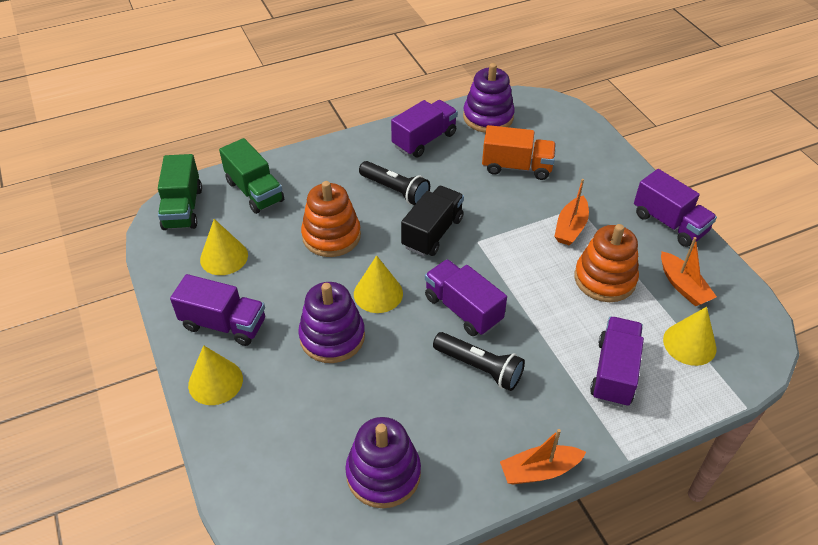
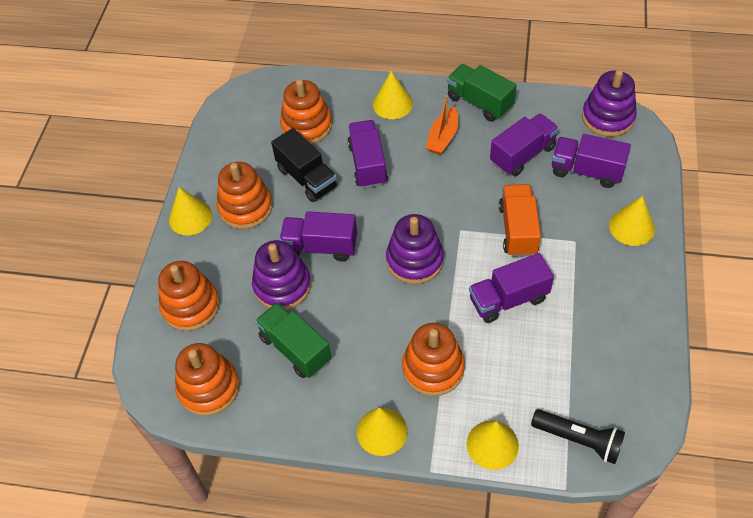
black flashlight: [359,161,430,205] [433,332,525,391] = 2 -> [531,409,625,464] = 1
orange boat: [500,429,586,484] [554,179,589,245] [661,237,717,306] = 3 -> [426,95,458,155] = 1
orange stacking toy: [301,181,361,257] [575,224,639,302] = 2 -> [158,261,220,331] [175,343,240,416] [217,162,273,229] [280,79,332,144] [402,323,465,396] = 5
yellow cone: [188,345,243,405] [200,219,248,275] [354,255,403,313] [663,307,717,366] = 4 -> [169,187,212,236] [357,407,408,456] [373,71,413,119] [467,421,519,470] [609,196,655,246] = 5

